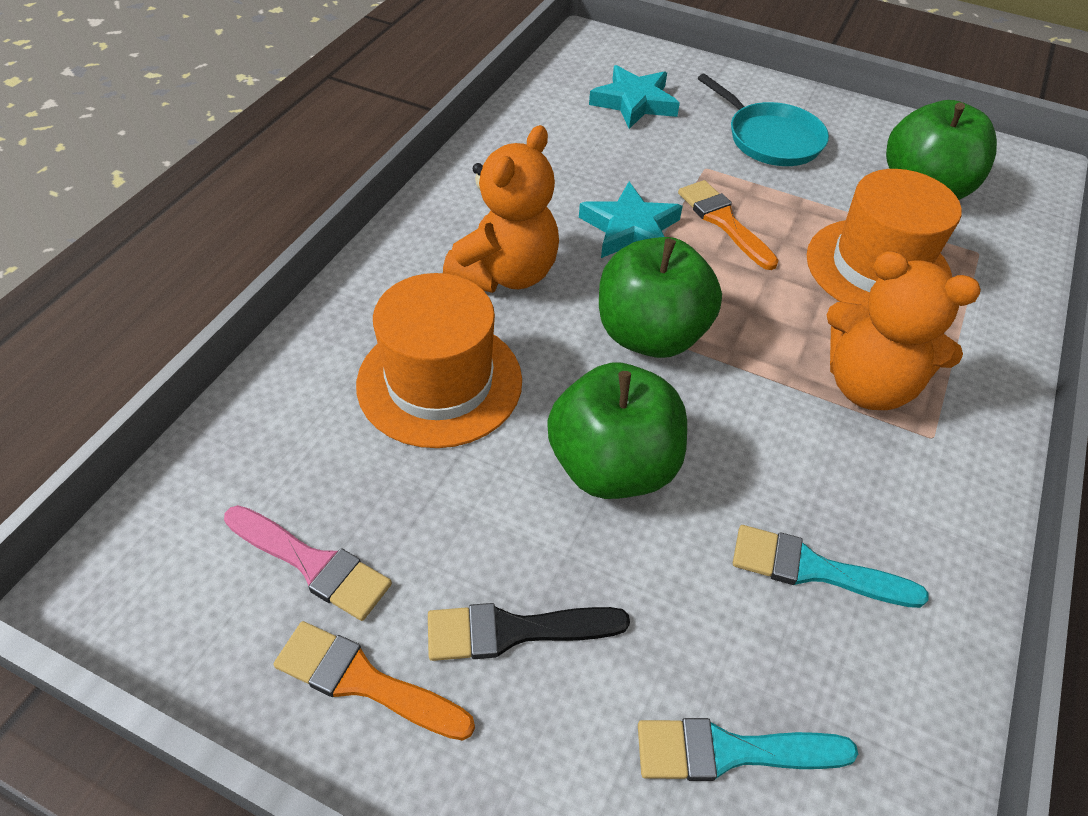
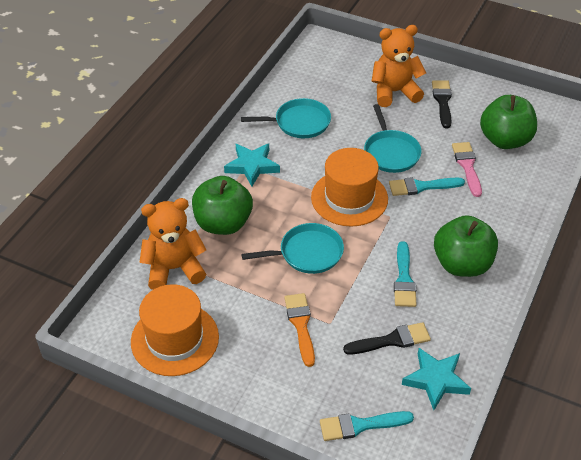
black brush: [428,603,630,661] = 1 -> [343,322,431,355] [432,80,452,128] = 2
orange brush: [273,621,475,741] [678,180,778,270] = 2 -> [284,293,315,367] = 1
turquoise brush: [638,718,858,781] [733,525,929,608] = 2 -> [320,411,414,441] [389,177,465,196] [394,241,417,307] = 3
turquoise pan: [698,74,829,166] = 1 -> [241,98,331,138] [241,223,344,274] [364,104,422,173] = 3

